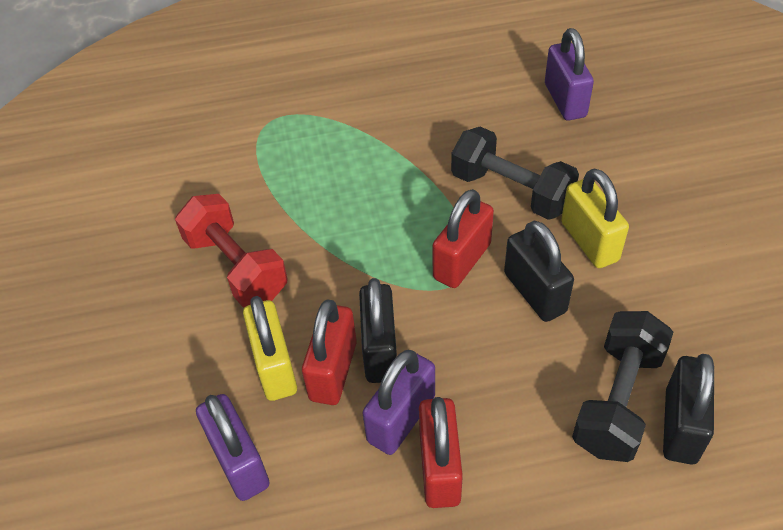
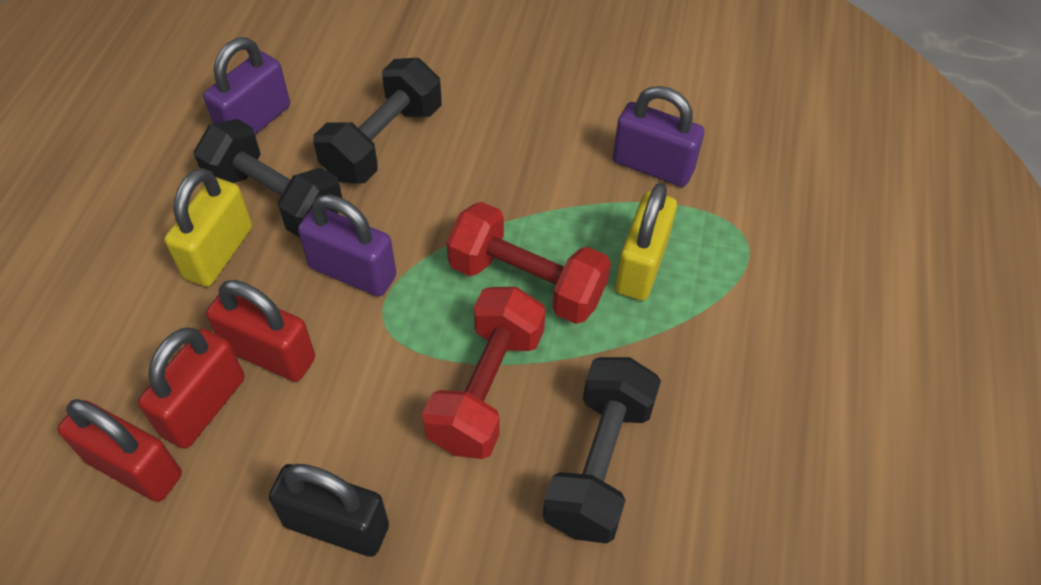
black dumbbell: [451,127,579,220] [572,311,673,462] = 2 -> [194,119,342,238] [313,58,442,184] [543,357,661,544] = 3
black padlock: [359,278,397,383] [504,221,574,322] [663,354,714,464] = 3 -> [269,464,389,557] = 1
red dumbbell: [175,194,288,308] = 1 -> [422,287,546,459] [447,202,611,324] = 2

